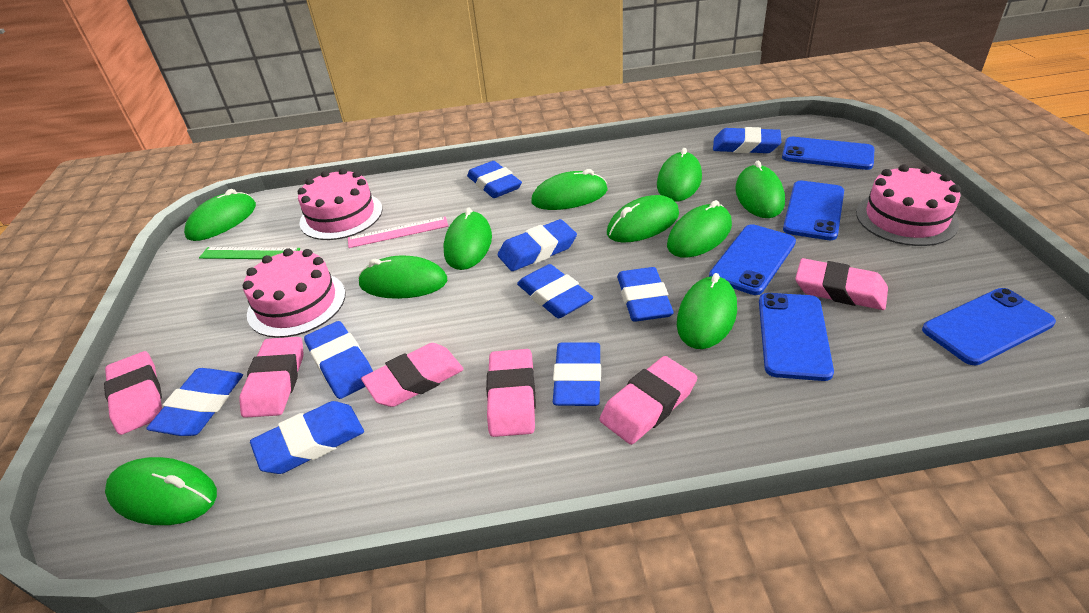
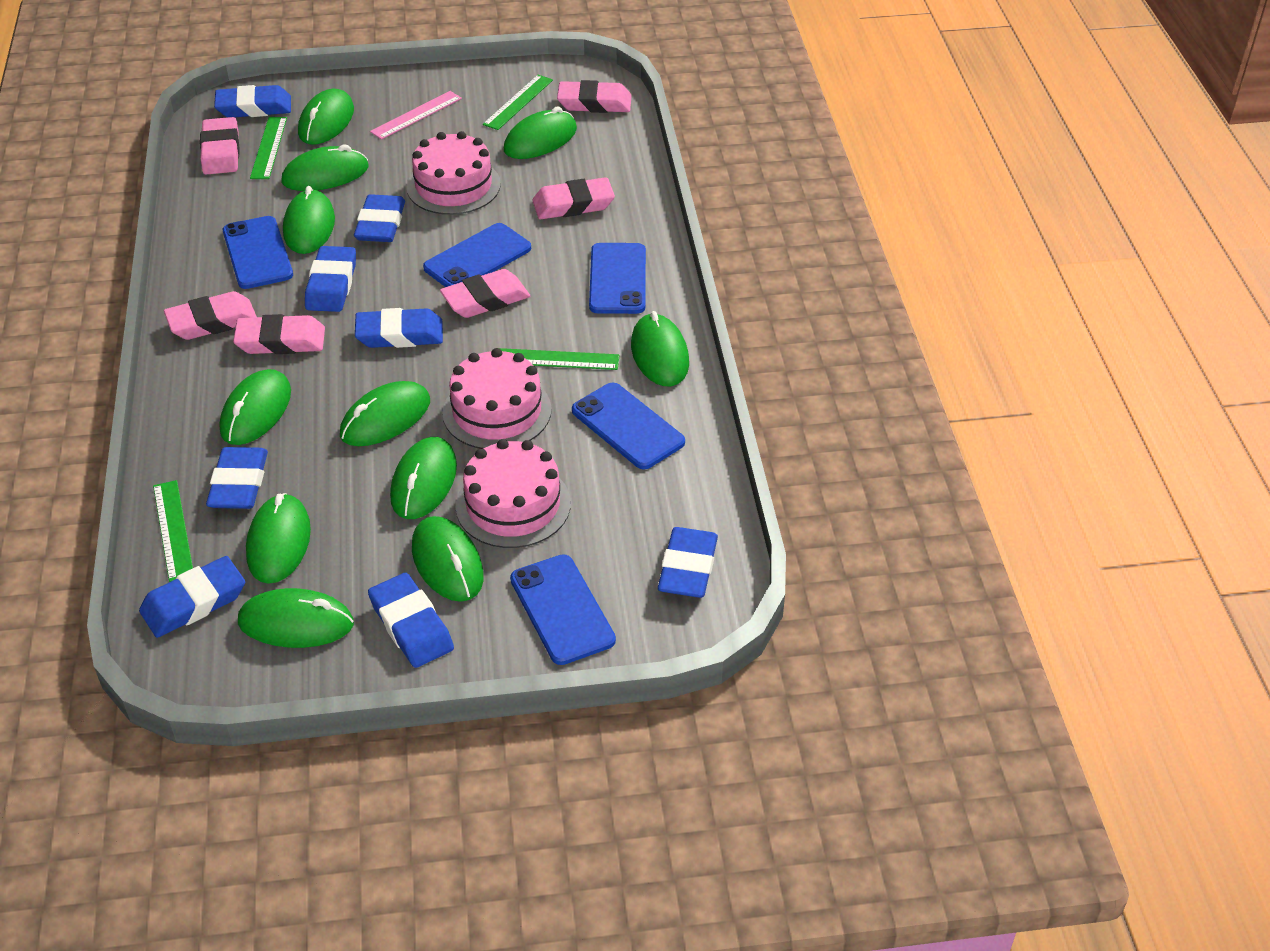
blue eraser: [146,368,243,436] [250,401,364,474] [304,321,373,399] [467,161,522,198] [497,219,577,271] [517,264,593,318] [553,342,601,406] [617,267,674,322] [713,127,781,153] = 9 -> [139,556,245,638] [206,447,268,509] [214,85,291,117] [305,246,356,312] [354,194,405,242] [355,308,443,348] [368,573,454,668] [658,527,718,598] = 8
green mouse: [105,457,217,525] [184,189,256,241] [358,256,447,299] [444,207,492,270] [531,169,608,210] [607,195,679,242] [657,148,702,202] [667,200,732,257] [677,273,737,349] [735,161,785,218] = 10 -> [220,369,291,445] [238,588,354,648] [246,493,311,584] [282,145,369,191] [283,186,335,254] [298,89,354,145] [340,381,430,446] [390,437,457,519] [412,516,484,602] [504,106,577,159] [631,311,689,386] = 11
green ruler: [199,247,300,259] = 1 -> [153,480,193,582] [250,117,287,179] [483,75,553,130] [499,348,620,370] = 4

